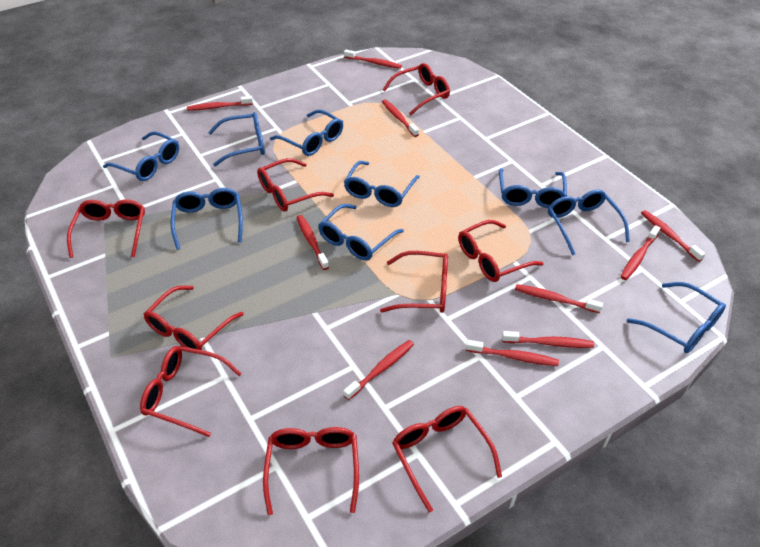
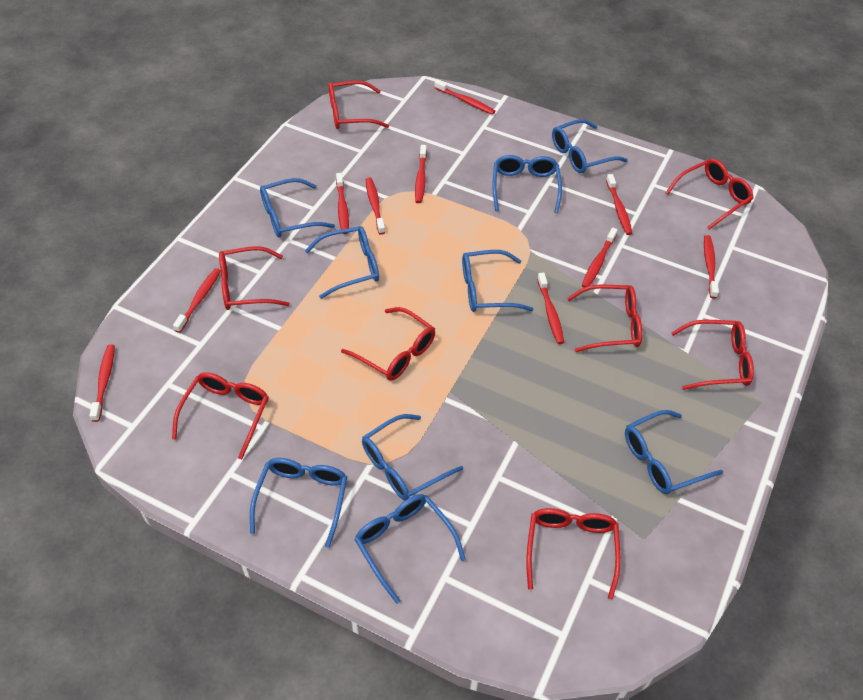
red glasses: [67,199,145,258] [140,346,242,437] [144,286,244,354] [257,158,334,212] [263,427,359,515] [380,251,448,313] [383,63,450,115] [392,406,502,513] [458,220,544,282] = 9 -> [172,372,269,459] [219,246,290,310] [329,81,389,129] [341,307,435,381] [526,508,621,599] [567,285,642,352] [666,159,753,230] [671,320,754,390] = 8

